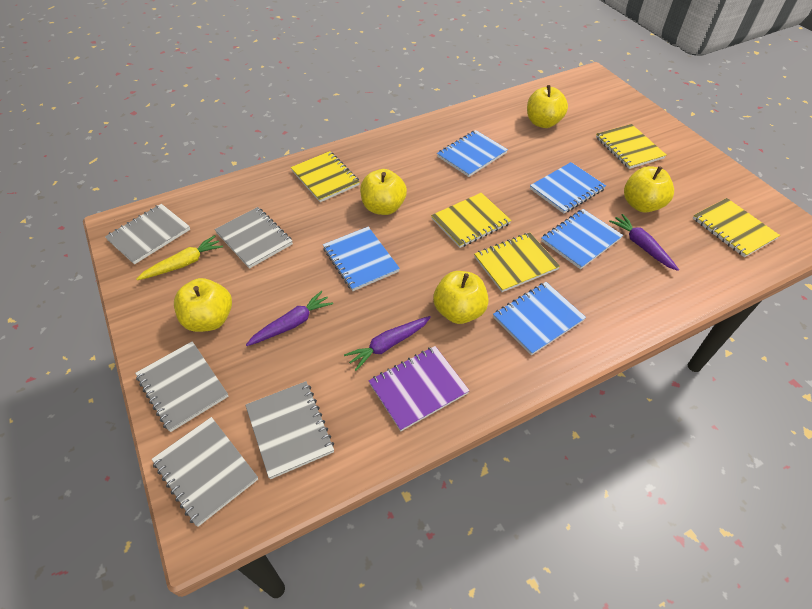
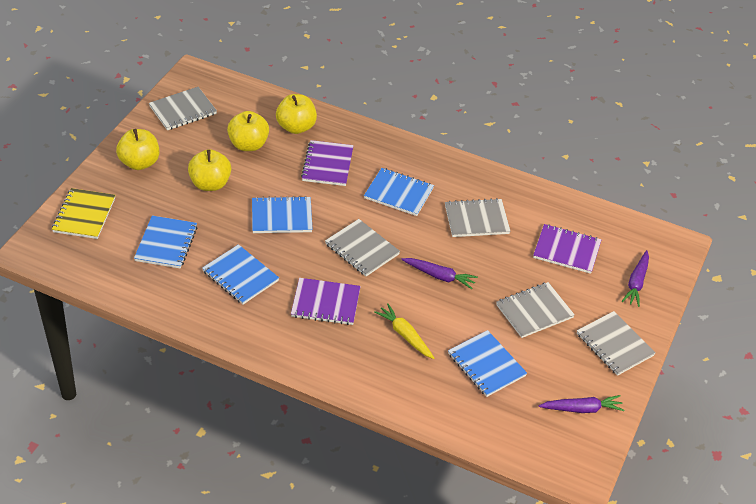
purple notebook: [369,346,470,431] = 1 -> [291,278,361,325] [301,140,354,186] [533,224,601,274] = 3
yellow apple: [174,278,232,332] [360,169,407,215] [433,271,489,324] [527,85,568,128] [624,166,674,213] = 5 -> [116,129,159,170] [188,149,231,191] [227,111,269,151] [276,94,317,134] = 4
yellow notebook: [291,151,360,202] [431,193,512,248] [474,233,560,292] [596,124,667,169] [693,198,780,257] = 5 -> [52,188,115,239] = 1

